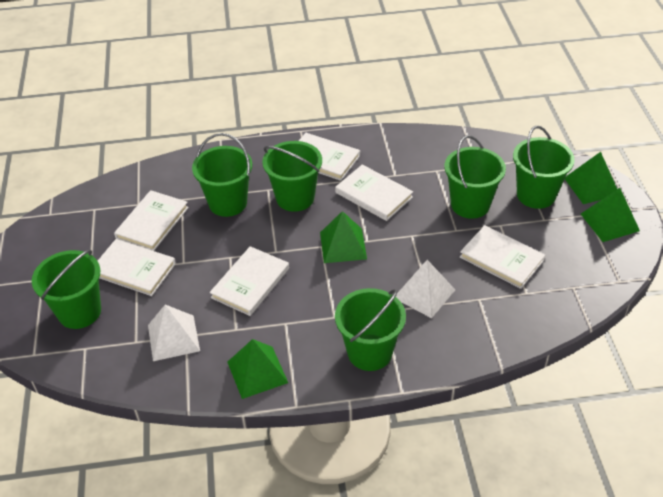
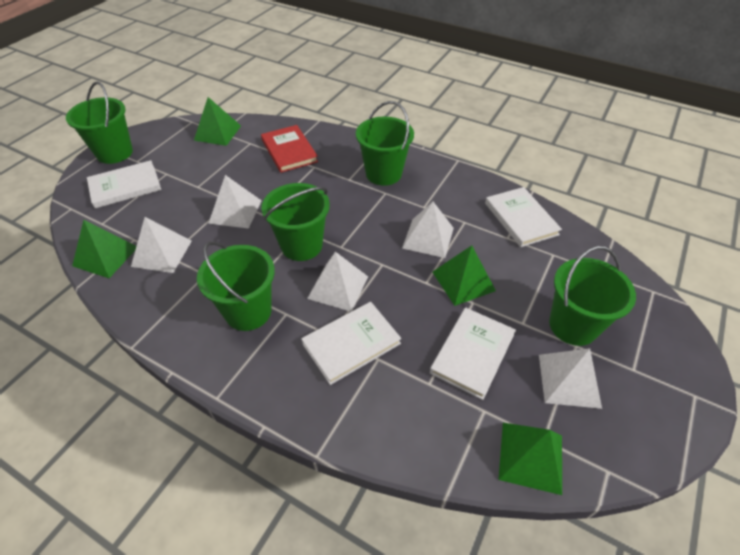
green bucket: [32,249,101,329] [192,133,252,217] [262,141,322,212] [335,288,406,371] [444,135,506,219] [513,126,575,209] = 6 -> [66,82,133,164] [197,242,275,331] [261,183,330,261] [356,101,414,186] [549,246,636,346] = 5
red book: none = 0 -> [261,125,318,173] = 1
white book: [98,239,176,296] [114,190,189,251] [210,246,289,316] [299,133,360,181] [335,164,413,221] [460,225,545,289] = 6 -> [87,160,161,208] [301,302,401,385] [430,308,516,400] [485,187,562,247] = 4
white pyramid: [148,305,200,361] [396,260,455,318] = 2 -> [131,217,192,273] [208,175,262,229] [307,252,368,312] [402,202,454,258] [539,348,602,409] = 5

